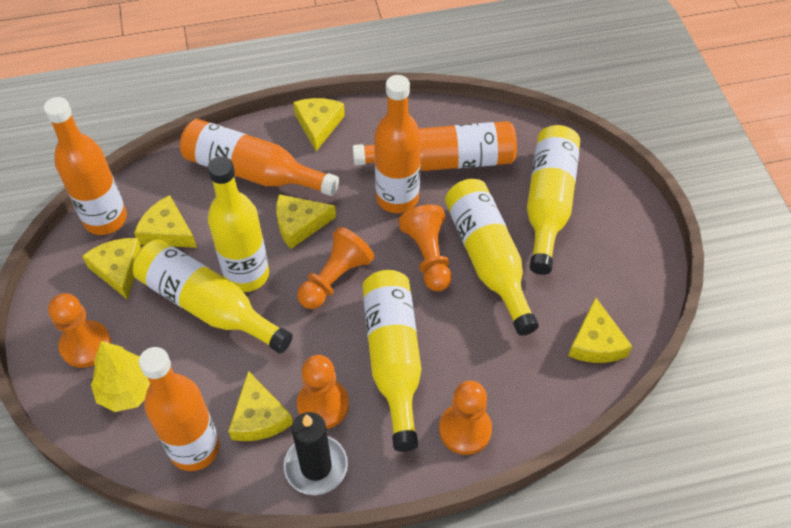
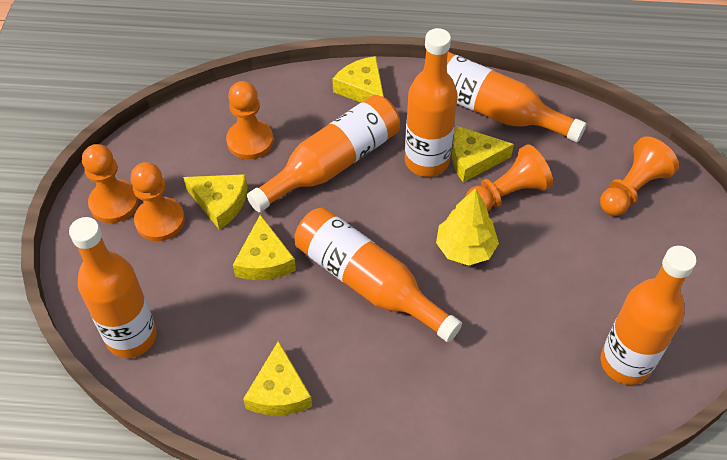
black candle: [284,412,348,495] = 1 -> none = 0
orange bottle: [44,97,127,235] [139,347,220,471] [180,119,339,196] [353,121,517,171] [374,75,421,213] = 5 -> [69,217,157,358] [247,95,400,212] [295,207,462,342] [405,28,458,177] [447,52,586,142] [601,246,696,385] = 6
yellow bottle: [133,239,293,354] [207,156,269,292] [362,270,421,452] [445,179,539,336] [527,125,580,275] = 5 -> none = 0
yellow cheese: [82,238,142,300] [134,195,197,248] [228,371,293,441] [276,194,336,249] [293,98,345,151] [568,298,632,363] = 6 -> [183,174,248,230] [233,214,296,280] [243,341,312,415] [332,56,384,103] [452,126,514,182] = 5

